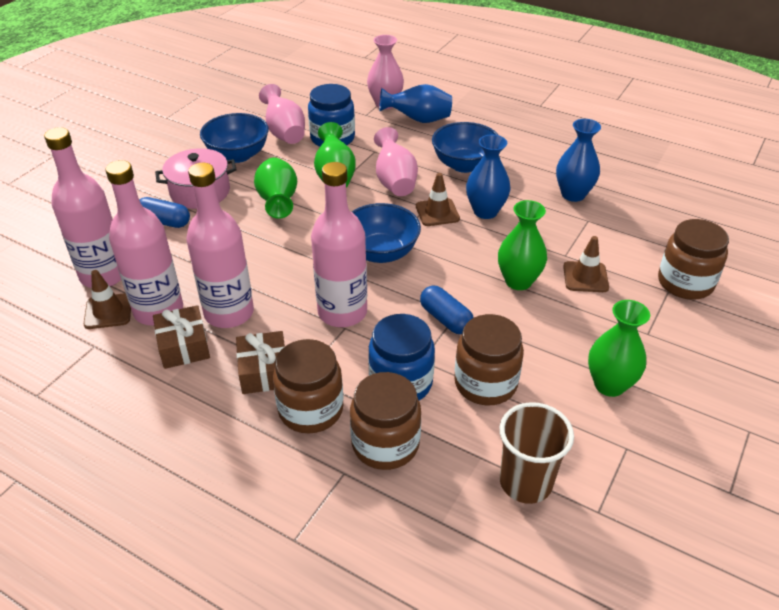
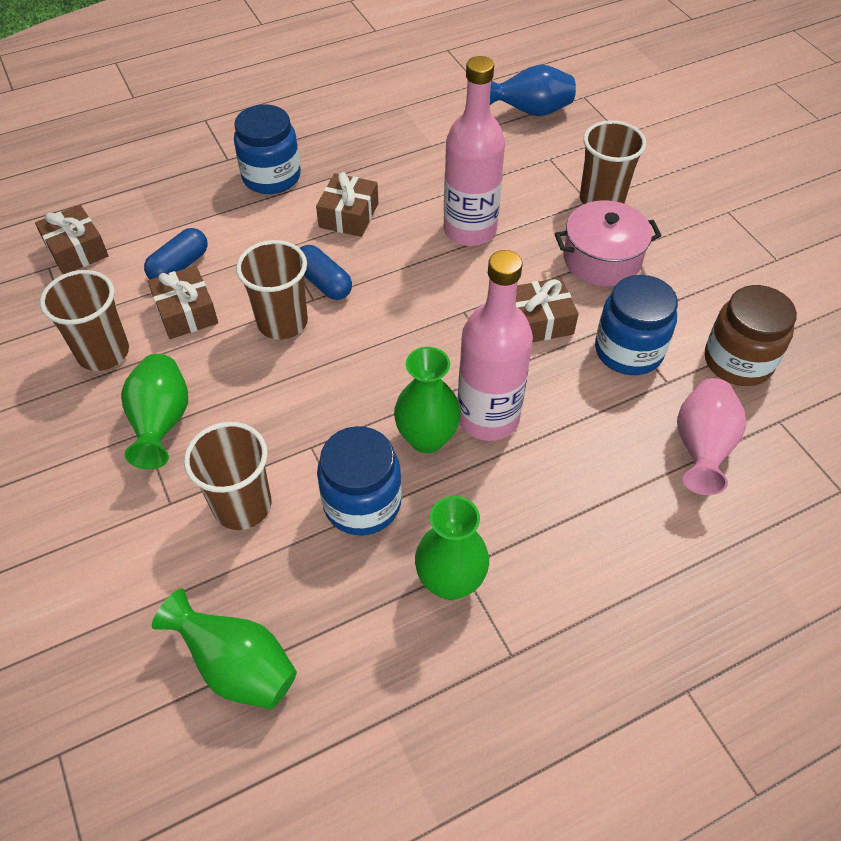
blue bowl: [200,113,269,163] [352,203,421,263] [432,122,498,173] = 3 -> none = 0
blue jar: [308,84,355,147] [368,314,435,401] = 2 -> [234,105,301,194] [317,426,402,535] [595,275,678,375] = 3
blue vase: [379,84,452,123] [466,135,511,219] [556,119,601,202] = 3 -> [490,65,576,116] = 1
brown cup: [500,402,574,504] = 1 -> [40,270,129,371] [184,422,272,530] [236,240,308,340] [580,120,646,204] = 4
brown gift: [153,305,210,369] [236,331,285,394] = 2 -> [35,205,109,274] [147,266,218,339] [316,172,379,237] [516,277,578,343] = 4
brown jar: [273,339,343,433] [350,372,421,470] [454,314,524,405] [658,219,729,300] = 4 -> [705,285,797,386] = 1
brown traffic cone: [84,270,131,329] [416,173,460,226] [563,236,609,292] = 3 -> none = 0
pink bottle: [44,127,121,288] [105,160,183,326] [187,163,254,328] [311,162,367,327] = 4 -> [444,56,505,246] [458,250,533,441] = 2
pink vase: [259,84,305,144] [367,35,404,109] [374,127,418,196] = 3 -> [677,378,746,495] = 1

